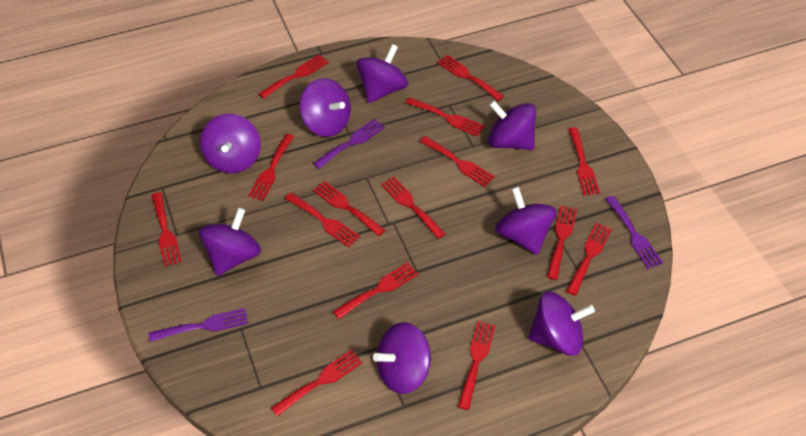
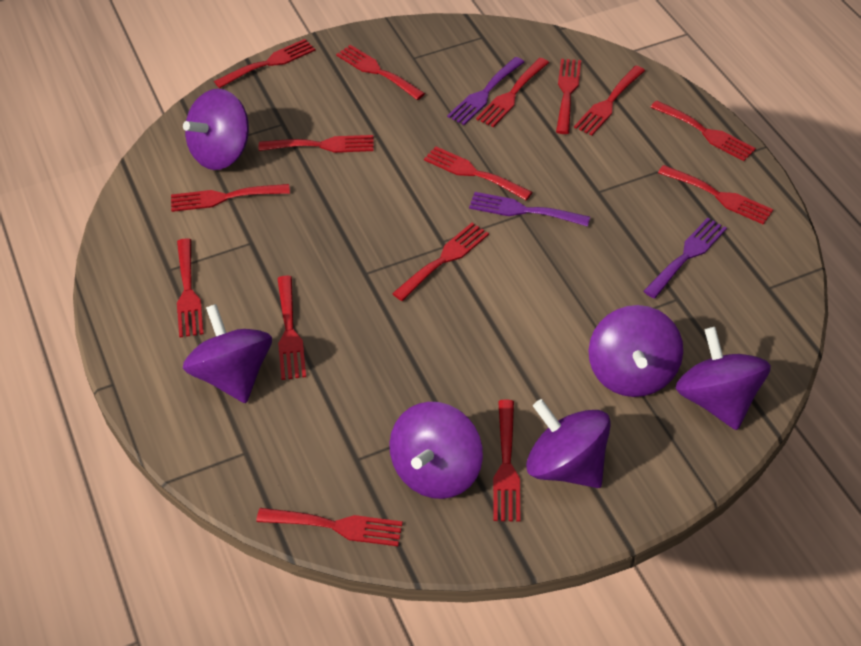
purple spinning top: [199,207,261,276] [200,114,261,173] [300,78,351,137] [356,44,408,103] [373,322,431,394] [488,100,536,150] [495,187,557,255] [528,291,595,356] = 8 -> [183,89,249,170] [183,304,272,403] [389,402,483,499] [526,399,611,488] [589,305,683,397] [676,327,771,430] = 6

